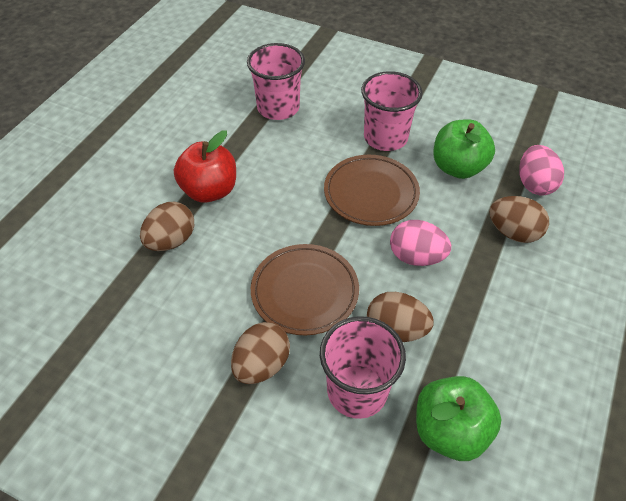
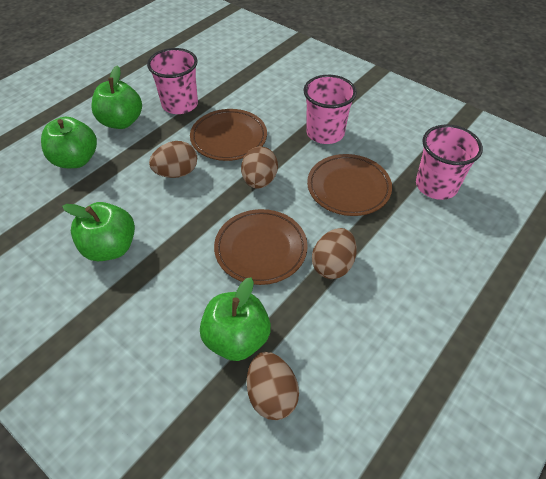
brown plate: [251,244,359,335] [324,155,420,226] = 2 -> [190,109,267,161] [214,209,308,285] [307,154,392,216] = 3
green apple: [416,376,501,461] [433,119,495,179] = 2 -> [41,117,97,168] [62,202,135,261] [91,65,142,129] [200,278,271,361] = 4
pink egg: [390,220,451,266] [519,145,564,196] = 2 -> none = 0
red apple: [174,130,236,203] = 1 -> none = 0

